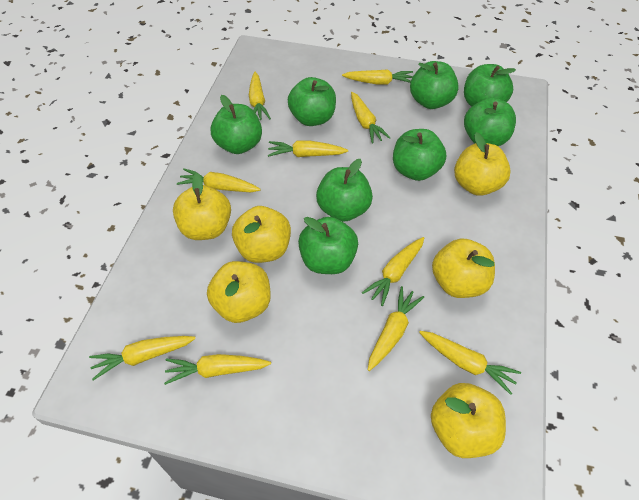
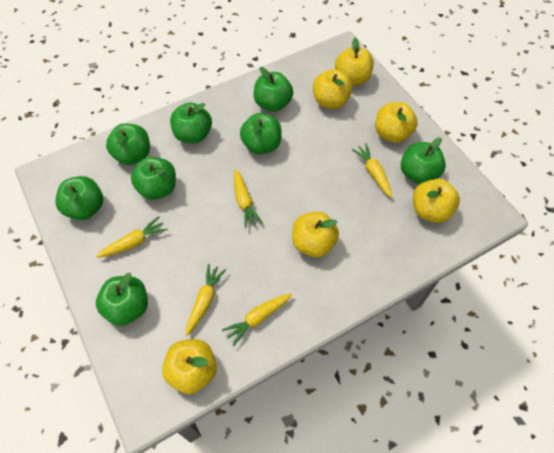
yellow carrot: [89,336,196,380] [164,354,271,385] [177,168,261,192] [249,72,271,120] [268,140,348,157] [342,70,413,85] [351,92,391,143] [362,237,424,306] [368,286,424,371] [419,331,521,395] = 10 -> [96,216,167,258] [186,264,226,336] [222,293,292,346] [234,169,263,228] [352,143,392,198] = 5

